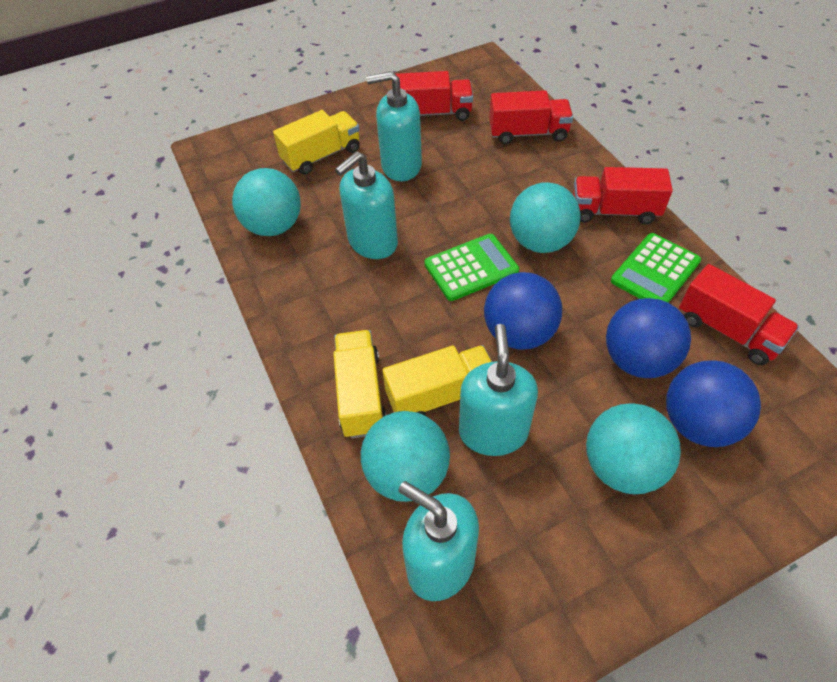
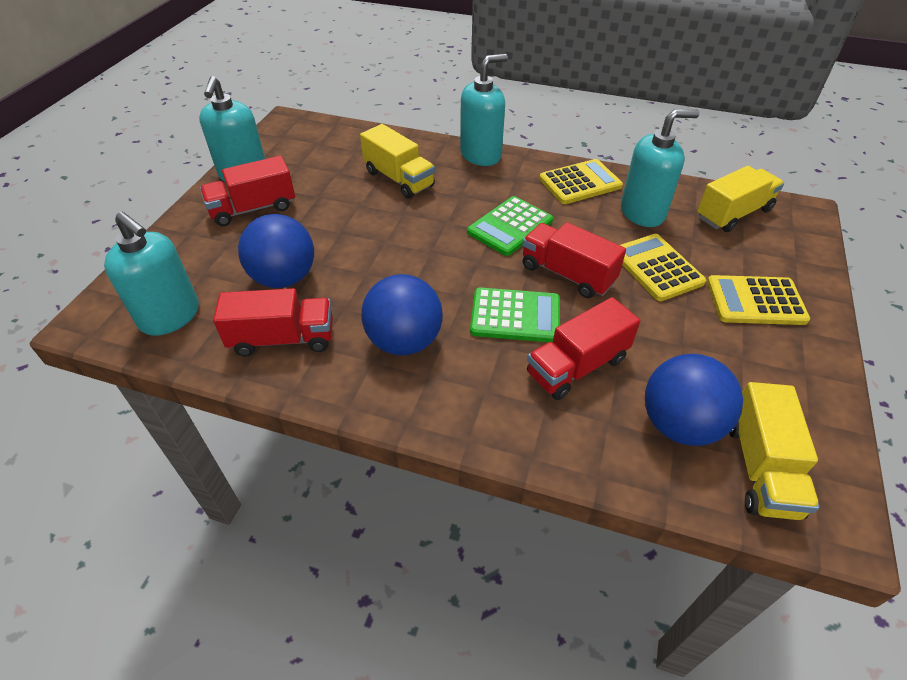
turquoise ball: [232,168,301,236] [361,411,450,502] [510,182,581,253] [586,403,681,494] = 4 -> none = 0
yellow calculator: none = 0 -> [539,159,623,204] [620,234,706,301] [707,275,810,325] = 3

